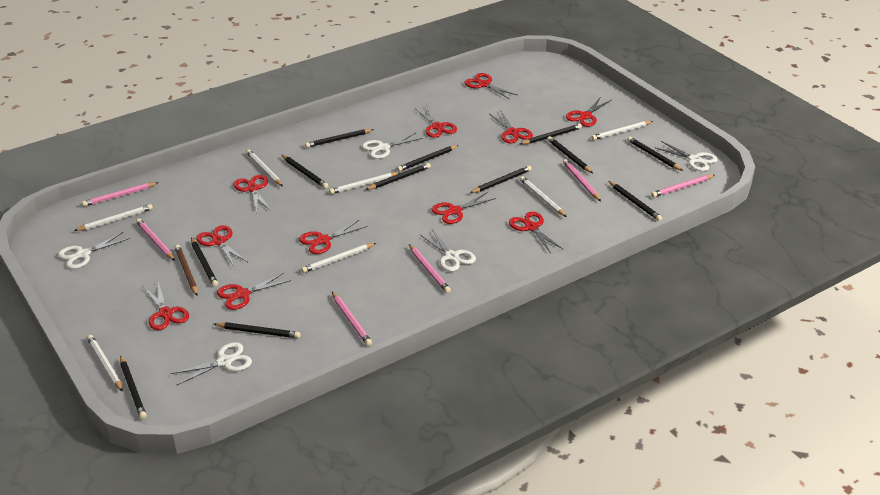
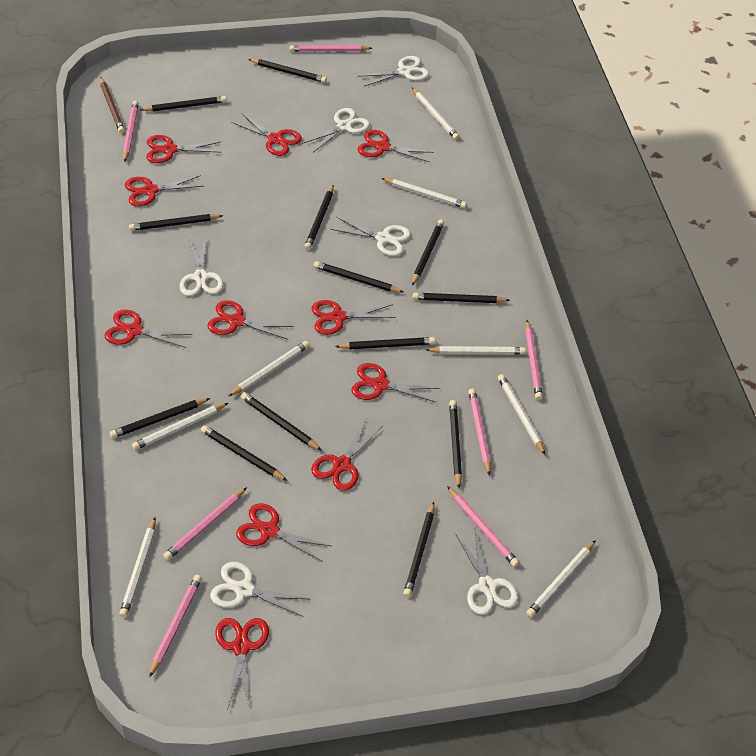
black pencil: [120,355,147,419] [191,238,218,287] [214,322,300,338] [282,155,328,189] [305,129,374,148] [365,163,431,190] [397,145,459,172] [470,166,532,193] [520,124,582,144] [547,136,593,173] [609,181,662,221] [627,137,683,171] = 12 -> [110,398,210,438] [129,214,223,231] [140,96,227,111] [201,425,287,481] [241,392,322,451] [248,59,327,83] [304,185,334,250] [314,261,404,293] [335,337,435,350] [403,502,434,597] [412,220,444,286] [413,293,510,303] [449,400,462,488] = 13
pink pencil: [82,182,159,207] [136,218,175,261] [332,292,372,346] [409,244,451,293] [563,159,601,201] [651,175,715,197] = 6 -> [123,101,139,162] [149,575,202,678] [163,487,247,560] [289,45,372,52] [447,486,519,567] [468,389,491,476] [525,320,543,400] = 7
white pencil: [74,204,153,231] [87,335,123,392] [246,149,283,186] [301,243,376,273] [329,172,400,194] [520,176,567,217] [591,121,653,140] = 7 -> [119,517,156,617] [132,403,228,450] [229,341,309,396] [382,178,467,208] [412,87,459,140] [425,346,526,355] [498,374,545,455] [526,540,596,618] = 8
white scissors: [58,232,130,269] [170,342,252,385] [362,132,423,159] [419,229,476,272] [654,141,718,171] = 5 -> [180,237,224,296] [210,562,309,617] [302,108,370,152] [330,217,411,256] [358,56,429,87] [456,530,518,615] = 6

